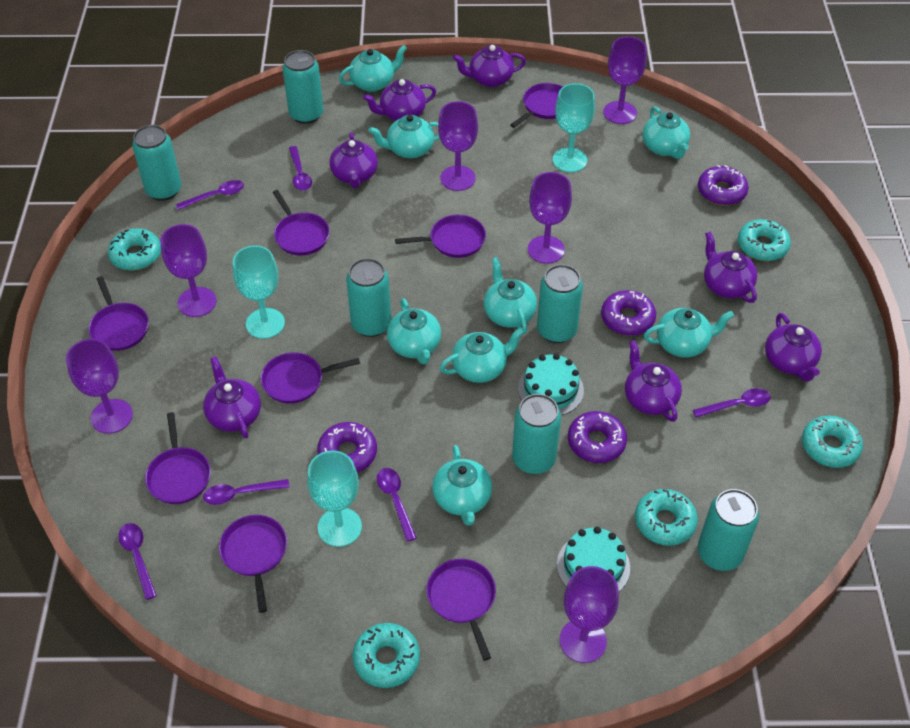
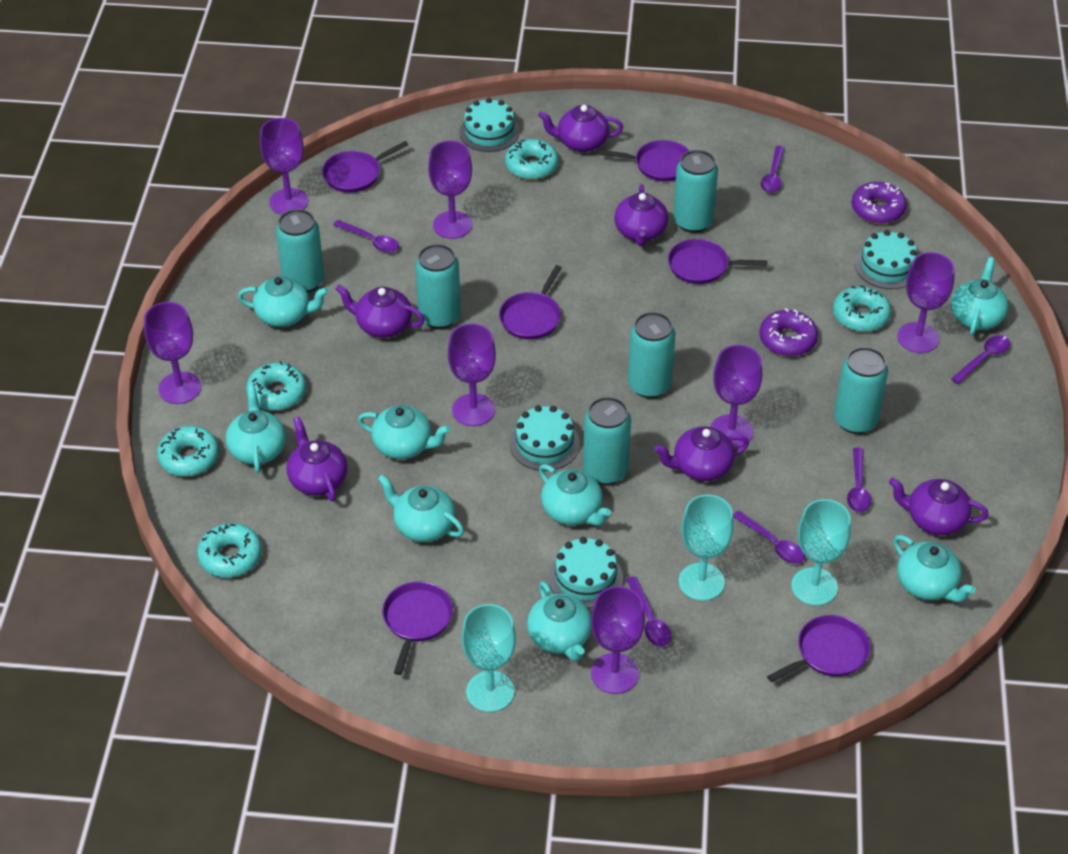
purple donut: [317,422,377,473] [568,411,627,463] [601,290,656,336] [698,165,749,205] = 4 -> [759,309,818,356] [851,182,907,224] = 2
purple goblet: [66,339,133,434] [160,224,216,317] [438,101,478,191] [528,172,572,264] [560,566,619,663] [603,37,647,124] = 6 -> [144,302,201,404] [260,118,308,215] [428,141,472,239] [448,324,496,426] [591,586,645,694] [710,345,762,448] [897,252,955,353] = 7
purple pan: [89,276,149,351] [145,412,211,504] [219,515,287,613] [260,352,360,404] [273,190,330,256] [395,215,486,258] [426,559,496,661] [510,83,563,128] = 8 -> [322,141,408,193] [382,581,453,675] [499,265,562,340] [599,140,690,181] [668,239,768,284] [767,615,870,682] = 6
purple teapot: [203,356,261,438] [329,132,378,188] [363,79,436,121] [453,45,526,87] [625,340,682,422] [704,232,757,303] [765,313,822,382] = 7 -> [287,417,347,501] [336,284,425,338] [538,105,623,152] [614,184,668,246] [654,426,749,481] [889,478,989,535] = 6
turquoise cake: [518,354,584,415] [557,527,630,591] = 2 -> [459,98,520,152] [510,405,580,471] [548,537,623,608] [855,230,917,289] = 4

